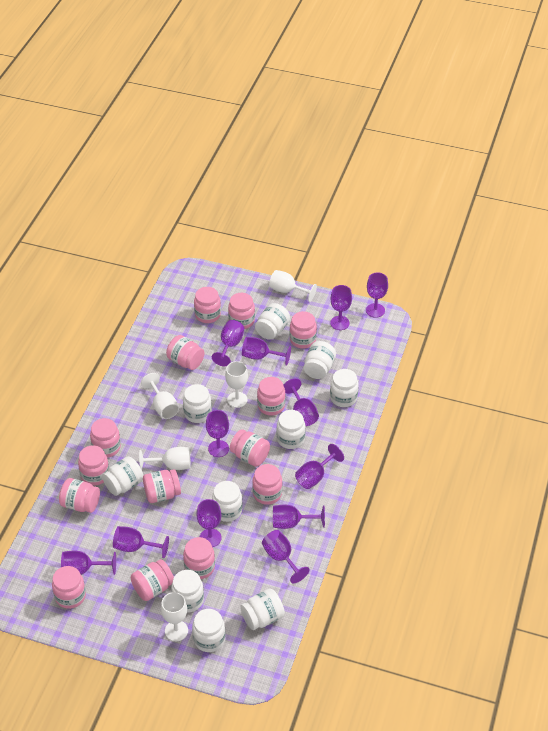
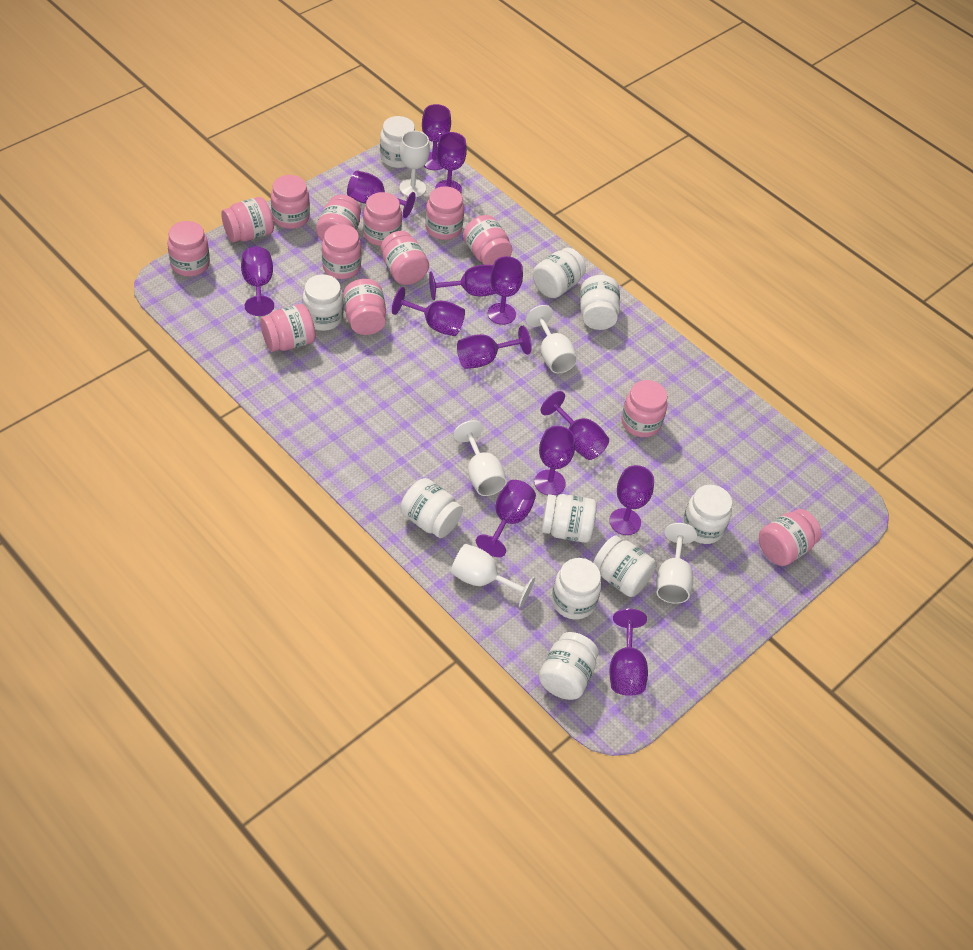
pink jar: [52,566,86,609] [59,478,100,513] [78,445,109,486] [90,418,121,458] [131,559,174,601] [143,469,181,503] [166,335,204,370] [183,537,215,579] [194,287,221,323] [228,293,255,329] [230,429,270,467] [252,464,282,505] [257,377,285,415] [290,311,317,349] = 14 -> [167,221,210,277] [221,197,274,242] [260,304,316,352] [271,175,310,229] [316,195,361,241] [322,224,361,279] [343,279,386,335] [363,192,402,246] [381,231,429,285] [425,186,464,240] [463,215,512,265] [621,380,667,437] [759,509,821,566] = 13
purple goblet: [61,551,116,575] [113,526,169,558] [197,499,222,547] [206,410,229,457] [212,320,244,366] [242,337,291,366] [262,530,310,583] [273,504,325,529] [284,378,319,426] [295,444,344,489] [330,285,352,330] [366,272,388,318] = 12 -> [241,247,274,316] [347,170,416,218] [392,287,465,336] [422,104,451,170] [429,265,497,300] [435,132,467,193] [457,326,532,369] [476,480,536,557] [488,256,523,325] [534,426,575,495] [541,391,609,460] [609,465,654,535] [609,609,648,696] = 13

